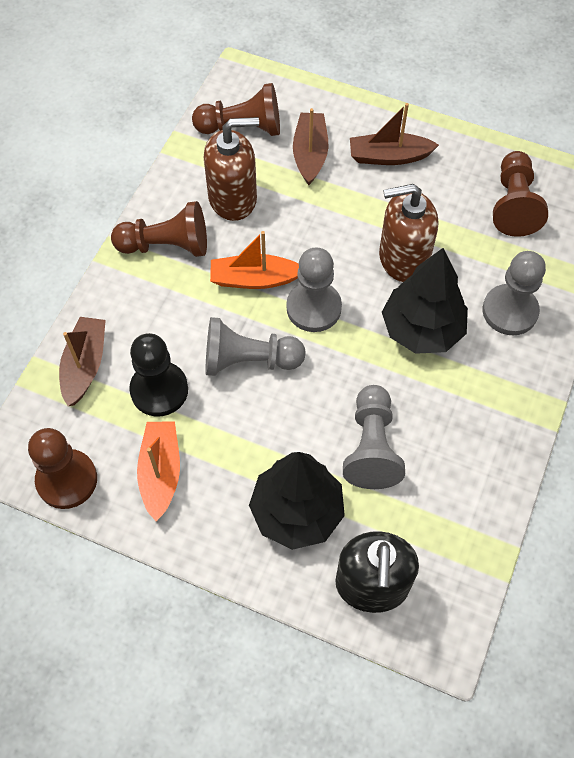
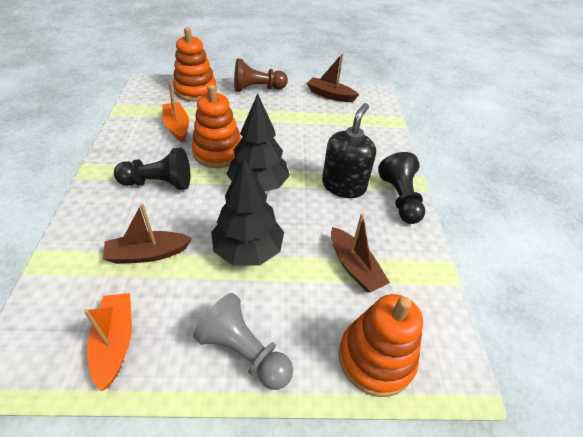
black pawn: [129,333,188,416] = 1 -> [114,148,191,190] [378,152,425,224] = 2
brown pawn: [28,428,97,509] [111,201,207,257] [192,83,280,136] [493,151,548,237] = 4 -> [234,58,288,92] = 1
brown soap dispenser: [204,117,259,221] [379,184,438,282] = 2 -> none = 0
grey pawn: [205,317,305,376] [287,247,342,332] [343,385,405,489] [483,251,546,335] = 4 -> [193,293,293,390] = 1
orange stacking toy: none = 0 -> [173,27,217,101] [191,84,241,168] [339,294,423,397] = 3

